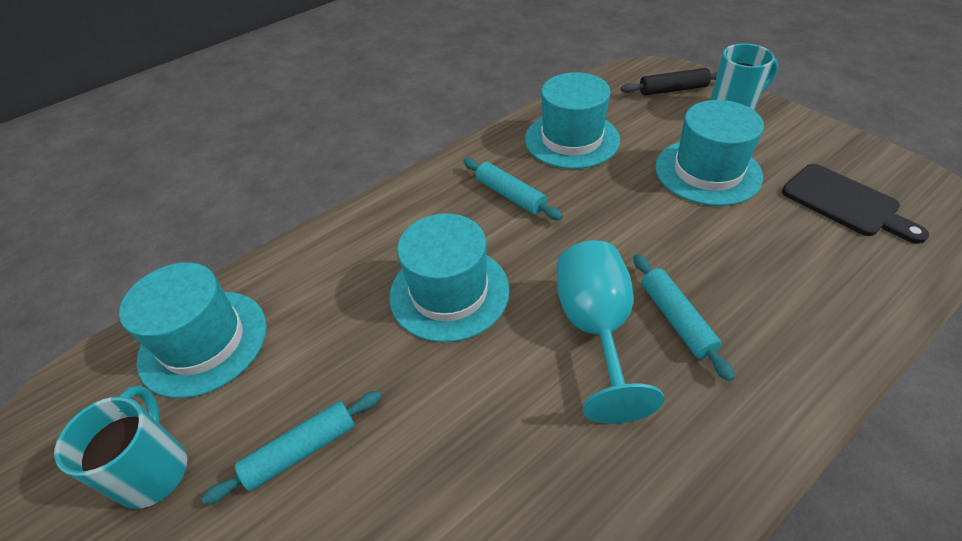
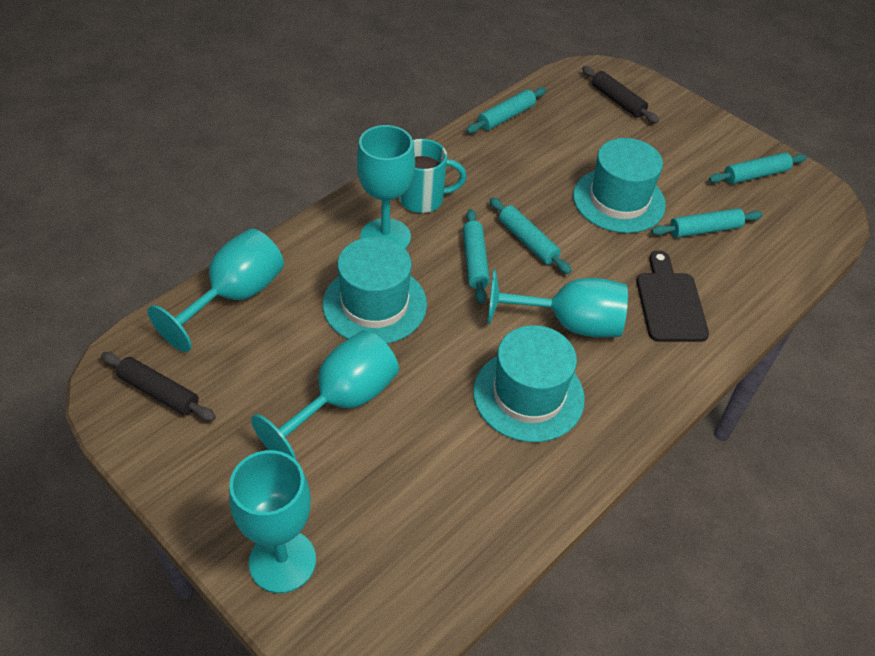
black rolling pin: [621,68,717,95] = 1 -> [101,352,216,421] [582,66,659,123] = 2
turquoise goblet: [557,240,664,424] = 1 -> [148,229,284,352] [229,450,316,593] [251,330,399,460] [357,125,415,249] [488,269,628,337] = 5
turquoise hat: [119,262,267,398] [389,213,510,342] [525,72,620,169] [655,100,764,206] = 4 -> [323,237,427,344] [473,325,585,442] [573,138,666,233] = 3
turquoise mug: [54,385,187,509] [710,43,778,111] = 2 -> [399,139,466,213] = 1
turquoise rolling pin: [202,391,382,505] [463,158,563,220] [633,254,735,381] = 3 -> [463,209,490,304] [466,87,546,133] [489,197,572,274] [651,208,763,238] [709,152,807,184] = 5

